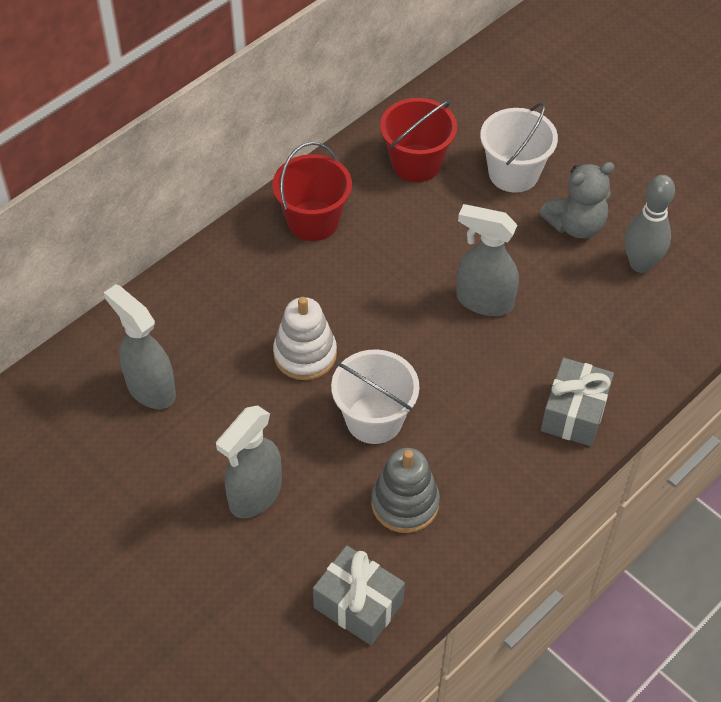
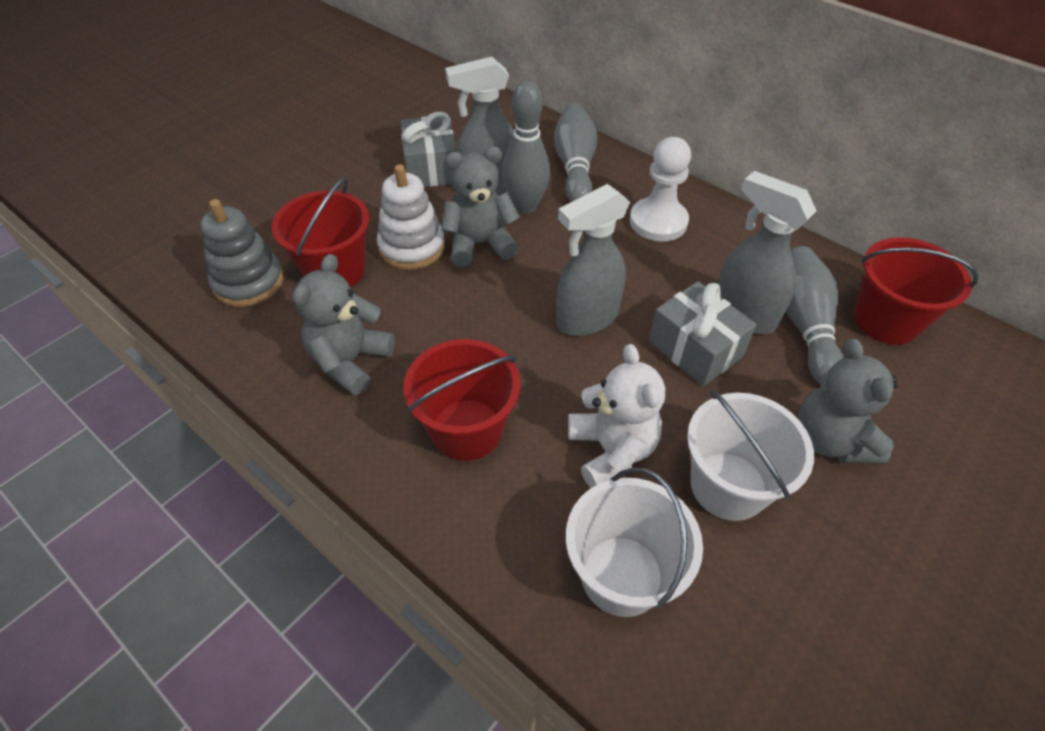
grey bowling pin: [625,175,675,273] = 1 -> [502,81,550,214] [554,103,597,202] [786,246,844,384] = 3
grey teddy bear: [539,162,615,238] = 1 -> [293,254,395,395] [441,146,520,267] [798,338,898,463] = 3
red bucket: [272,142,352,241] [380,98,457,182] = 2 -> [272,177,370,288] [403,339,521,461] [854,237,978,345] = 3
white pawn: none = 0 -> [630,137,691,242] = 1
white teddy bear: none = 0 -> [568,344,665,488] = 1

